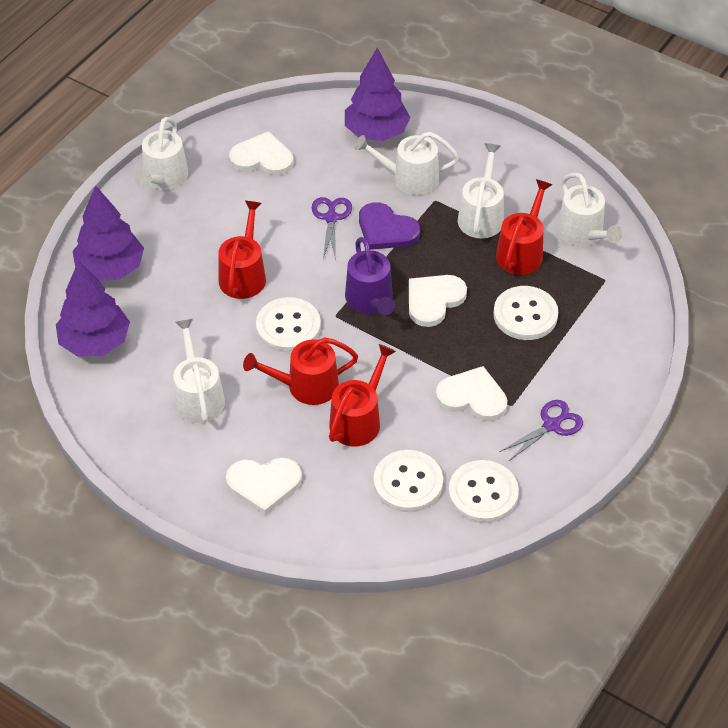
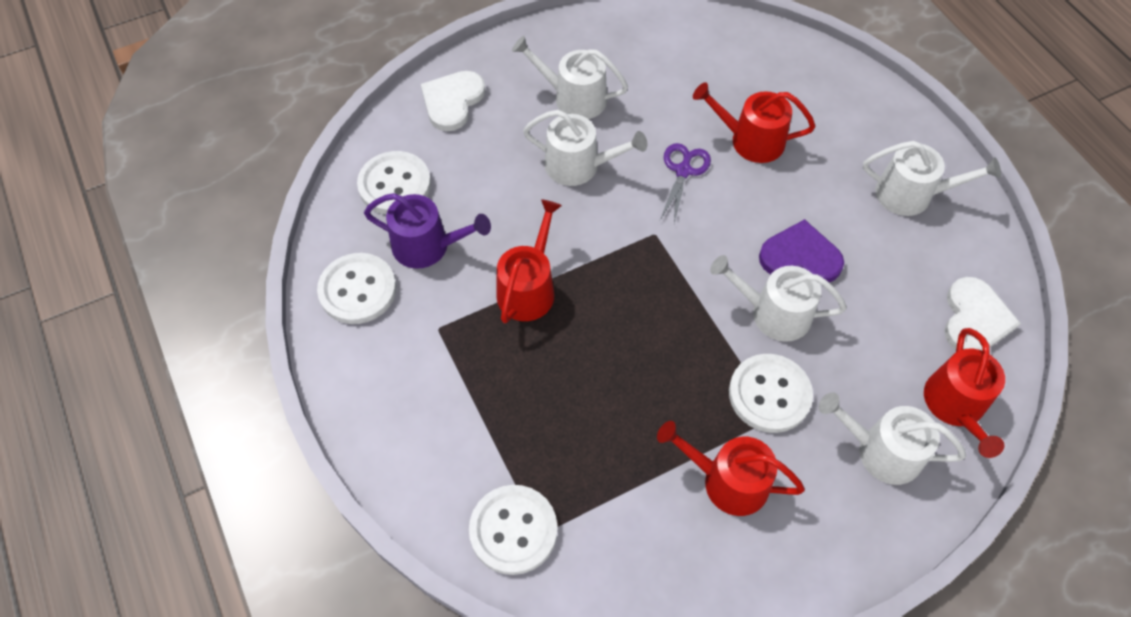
purple scissors: [312,197,352,260] [500,400,583,462] = 2 -> [660,143,711,223] = 1
purple tree: [56,261,130,357] [72,185,144,281] [345,48,411,141] = 3 -> none = 0
white heart: [226,458,302,515] [229,131,293,176] [409,275,467,327] [436,366,507,421] = 4 -> [421,71,486,131] [944,277,1021,351] = 2

